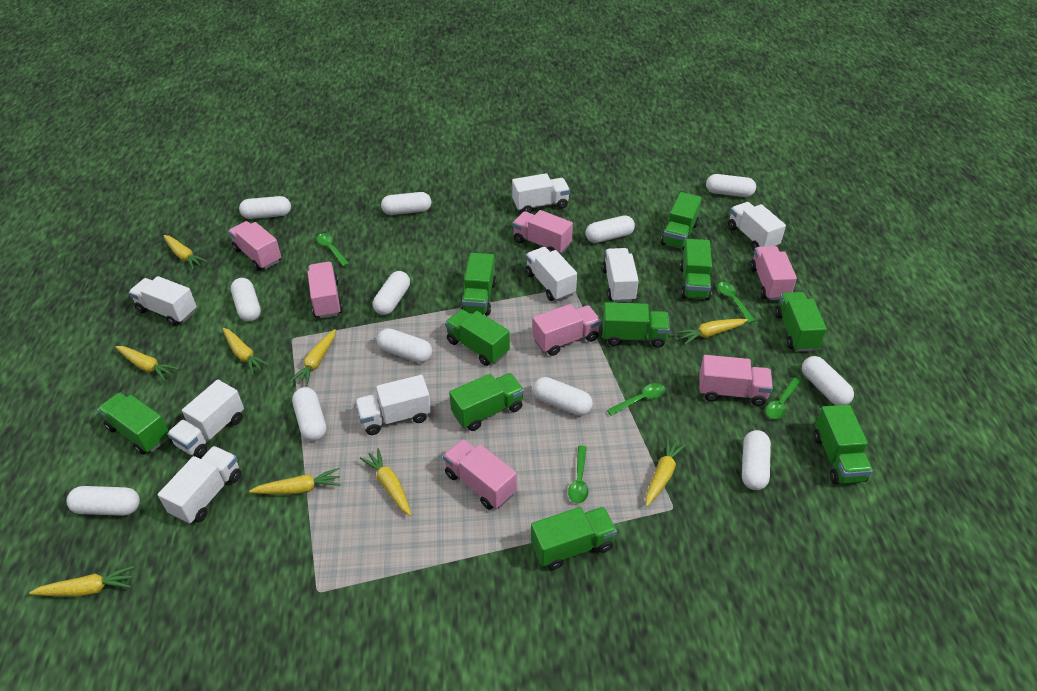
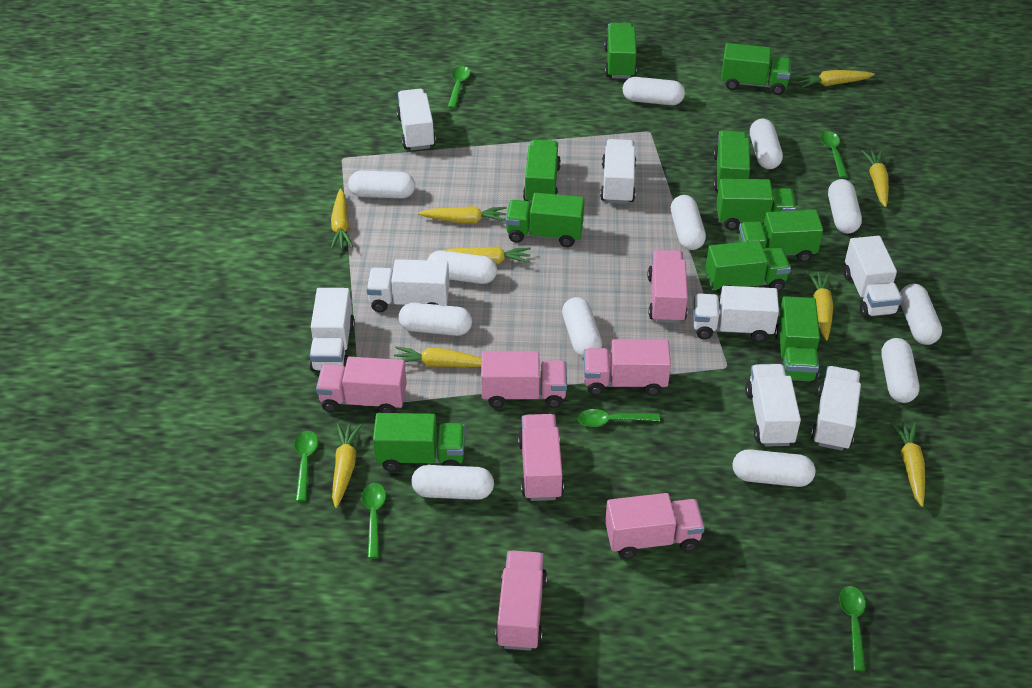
green spoon: [317,233,349,267] [568,446,589,503] [607,383,665,416] [718,282,755,323] [766,377,801,419] = 5 -> [294,431,318,502] [362,483,386,558] [448,66,470,108] [578,409,660,427] [820,131,848,178] [839,586,866,671] = 6

